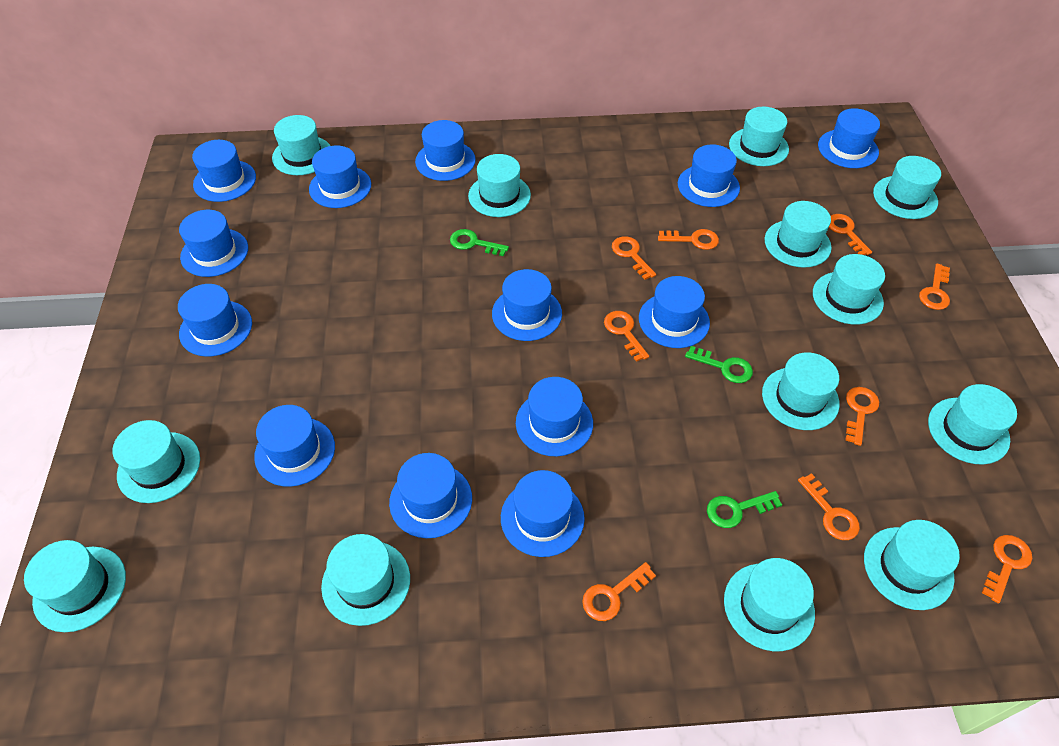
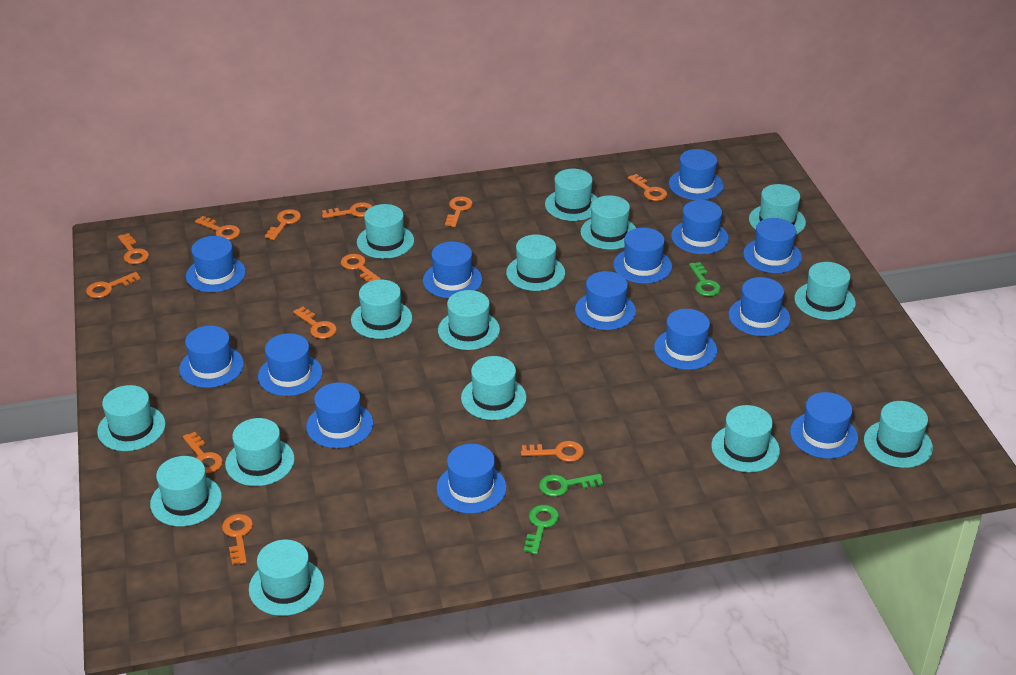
blue hat: [178,284,252,357] [179,210,248,277] [192,140,256,202] [254,405,335,487] [309,145,371,208] [389,453,472,538] [415,120,476,181] [492,269,562,341] [501,470,585,557] [516,377,593,456] [639,276,710,348] [678,145,740,207] [818,108,880,168] = 13 -> [179,326,244,388] [186,236,246,292] [258,333,323,396] [306,382,373,448] [423,242,482,298] [436,444,506,514] [575,271,636,330] [613,228,672,284] [654,309,717,370] [669,149,724,200] [671,200,729,254] [729,277,790,336] [743,218,802,273] [790,392,858,459] = 14
orange key: [582,562,656,621] [604,311,649,362] [612,236,656,280] [658,229,719,250] [798,473,860,540] [829,214,872,255] [845,387,879,446] [919,264,950,310] [982,535,1032,603] = 9 -> [86,272,140,298] [118,233,149,264] [183,432,223,473] [195,216,240,240] [222,514,253,565] [265,209,301,240] [293,307,337,339] [322,202,373,218] [341,254,381,282] [445,196,473,227] [521,441,584,462] [628,174,667,201] = 12
turquoise hat: [24,540,126,632] [113,420,200,503] [272,115,330,175] [321,534,410,626] [468,154,531,217] [724,558,815,651] [729,107,789,166] [762,352,840,430] [765,201,832,268] [813,254,885,325] [864,520,960,610] [873,156,941,219] [928,384,1017,465] = 13 -> [97,385,166,451] [150,456,222,527] [225,418,295,486] [249,540,324,616] [351,280,412,339] [357,204,414,259] [438,290,500,350] [461,356,526,420] [506,235,565,291] [545,169,597,221] [580,195,636,250] [711,405,780,472] [749,184,806,235] [794,262,856,320] [864,401,933,468] = 15

